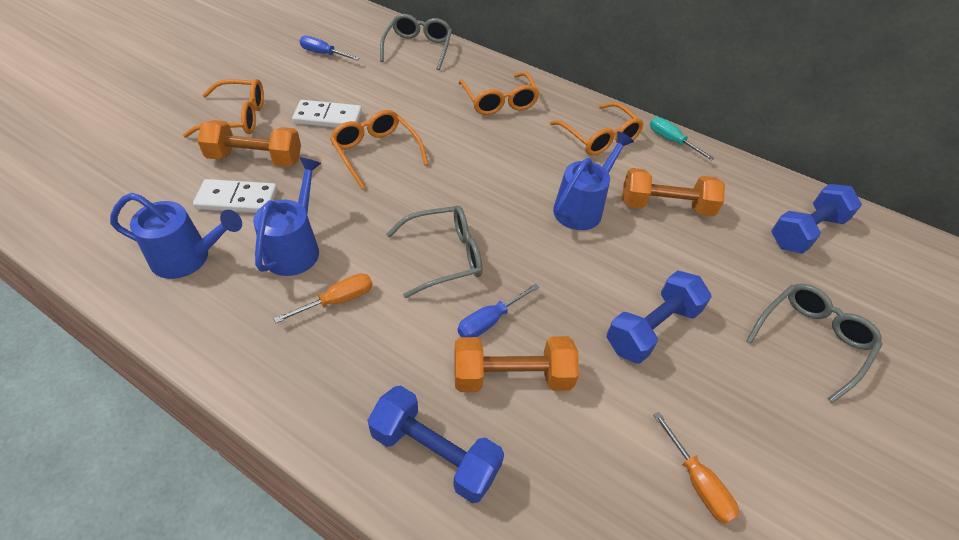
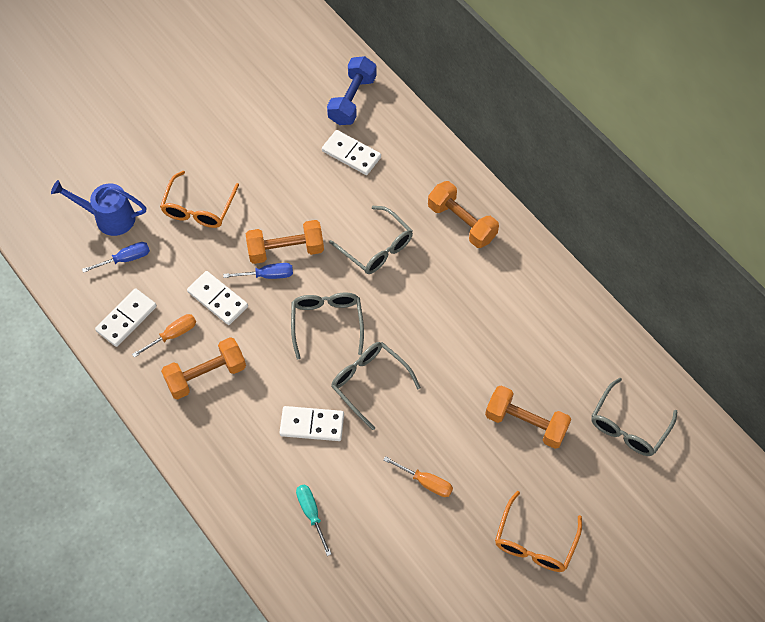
blue dumbbell: [368,385,504,503] [607,270,712,364] [771,184,862,254] = 3 -> [327,56,377,125] = 1
blue watering can: [110,193,242,279] [253,158,321,276] [553,131,634,230] = 3 -> [51,180,146,236] = 1
grey glasses: [380,14,452,70] [386,206,482,298] [746,284,883,403] = 3 -> [291,293,364,360] [329,206,413,274] [331,342,421,430] [591,378,677,456] = 4
orange dumbbell: [198,120,301,167] [454,336,579,392] [622,168,725,217] = 3 -> [161,337,246,399] [246,220,324,264] [428,181,499,248] [485,385,572,449] = 4
orange glasses: [183,79,264,138] [330,110,429,189] [458,72,539,115] [550,102,644,155] = 4 -> [160,171,239,228] [495,491,582,572] = 2
white domino: [193,179,277,213] [292,100,362,128] = 2 -> [95,288,157,347] [187,271,248,325] [279,406,344,441] [322,130,381,175] = 4

